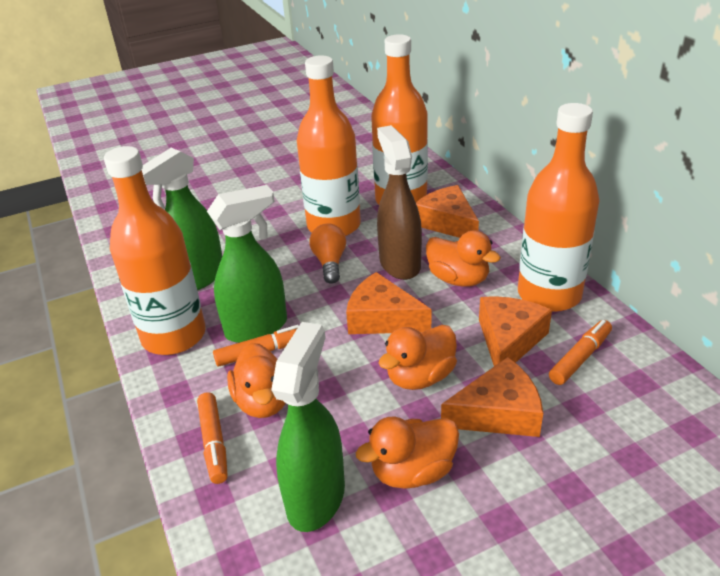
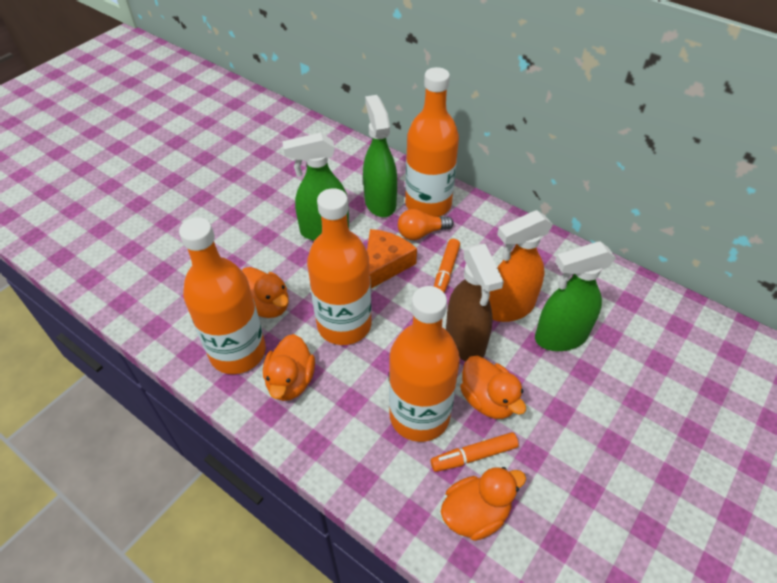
orange cheese: [346,272,432,334] [416,185,479,238] [441,357,543,437] [479,296,552,366] = 4 -> [367,229,417,289] = 1
orange marker: [197,392,228,484] [213,325,299,367] [549,320,612,385] = 3 -> [431,432,519,472] [434,239,460,293] = 2
orange spray bottle: none = 0 -> [489,210,553,322] = 1

